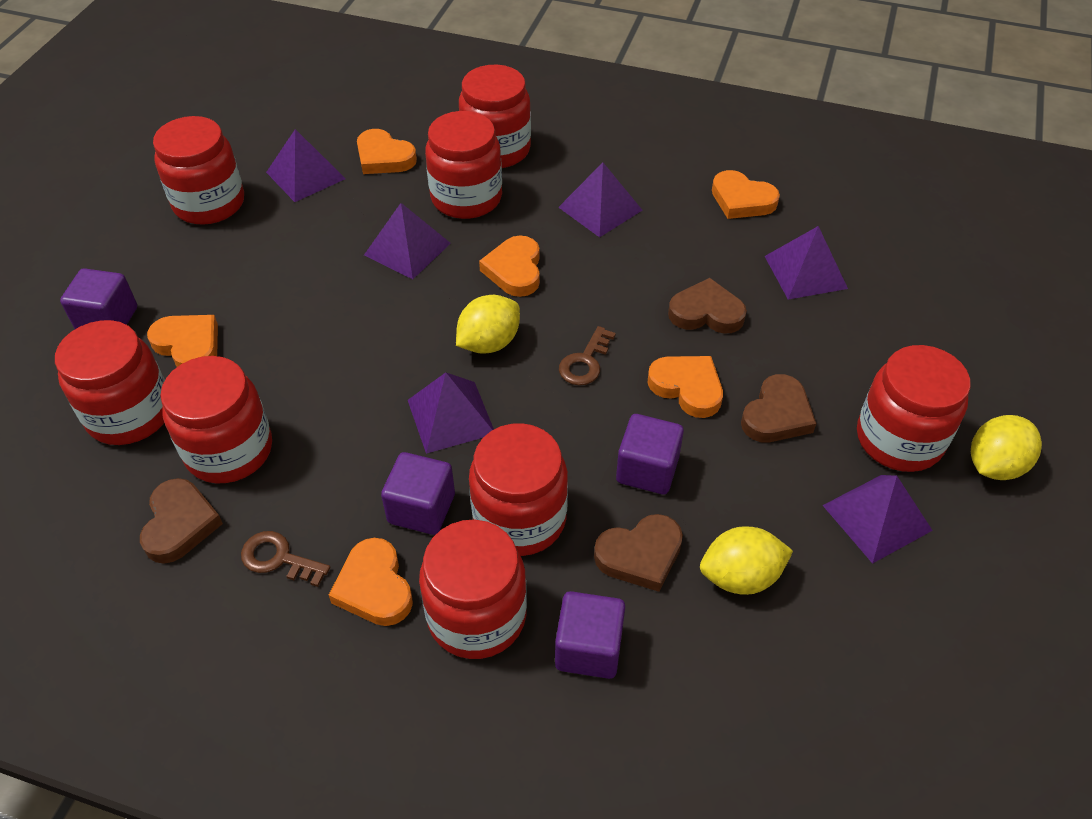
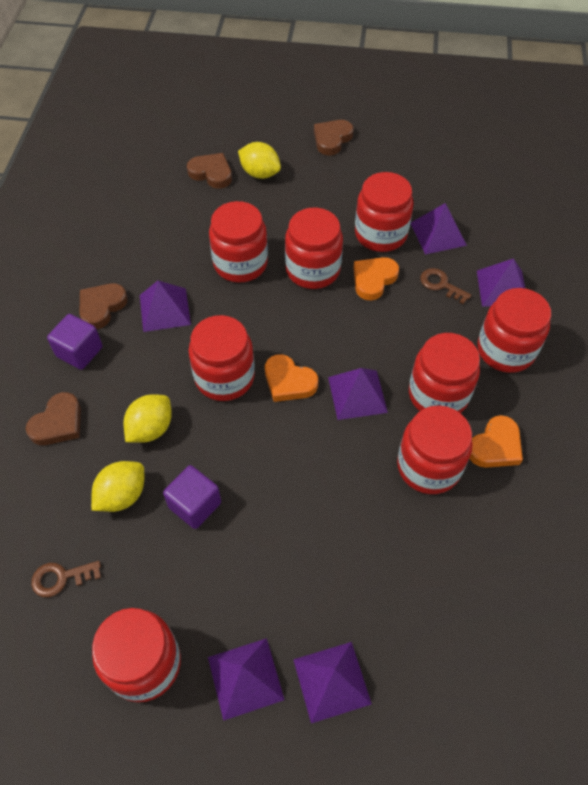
orange heart: [147,315,218,367] [329,538,413,626] [357,129,417,174] [479,236,540,297] [648,356,723,418] [712,170,780,219] = 6 -> [265,354,318,402] [353,257,399,301] [469,415,523,468] = 3
purple cube: [60,268,137,329] [381,452,455,535] [555,591,625,679] [616,414,684,494] = 4 -> [47,314,102,370] [163,465,221,529] = 2

